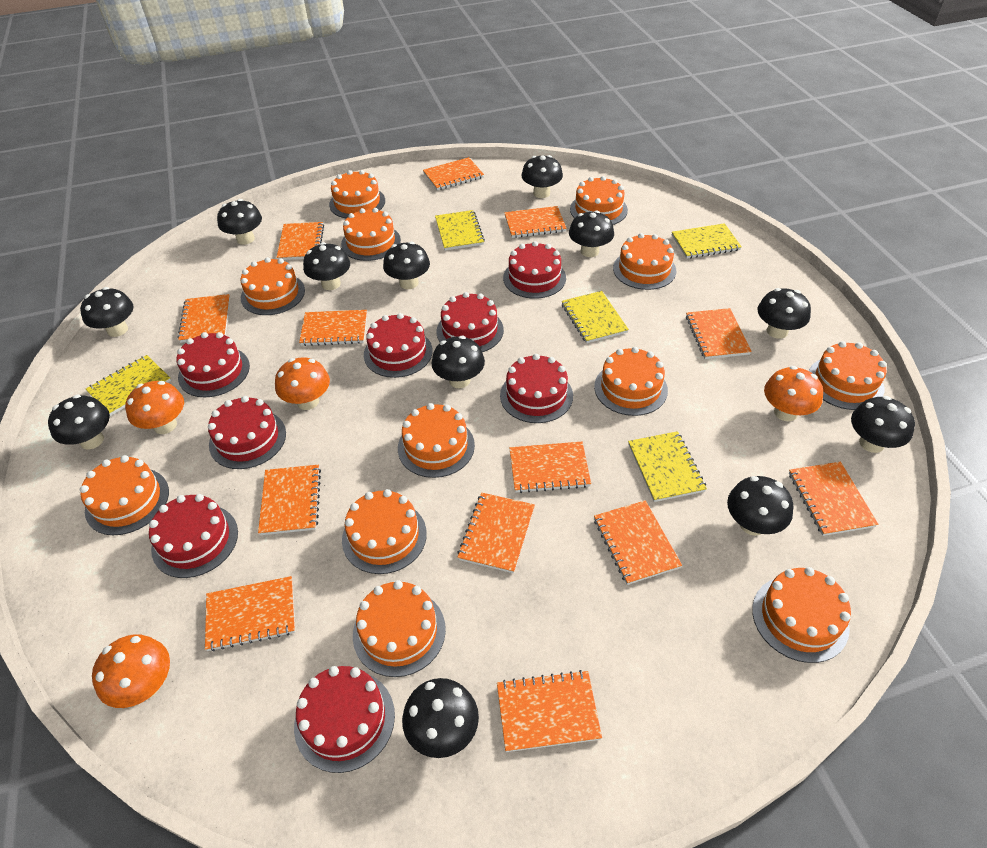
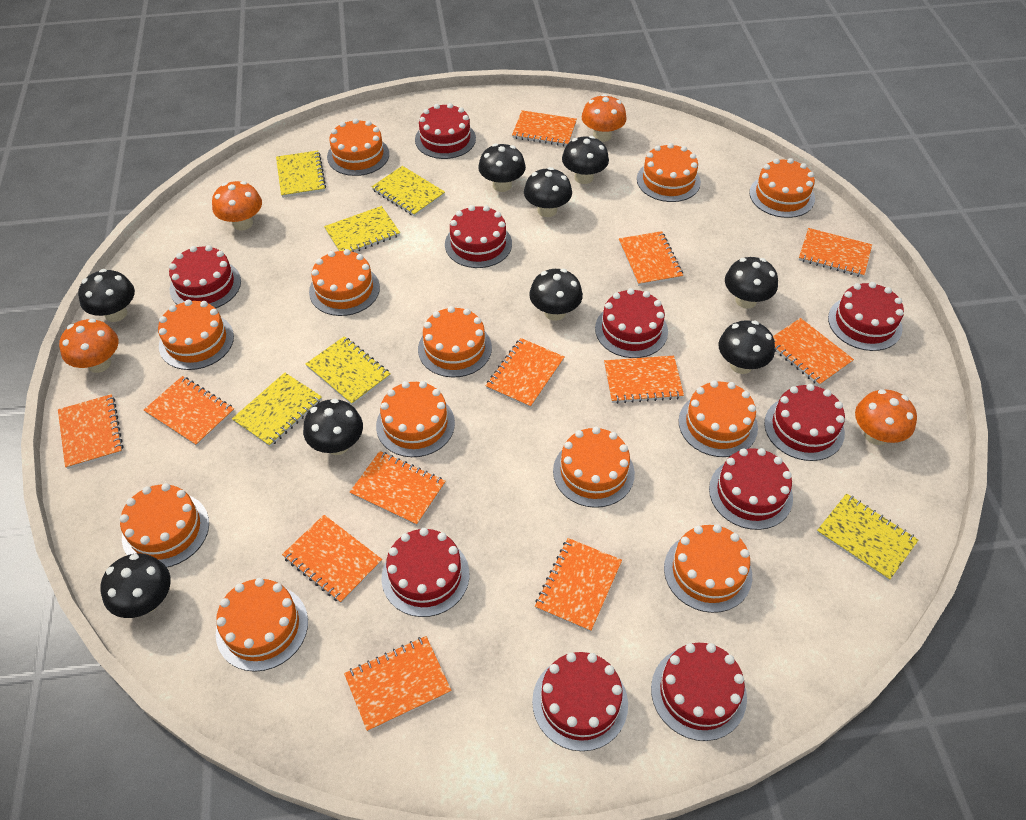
black mushroom: [48,394,110,449] [80,287,134,337] [217,199,262,245] [303,242,350,290] [383,242,430,289] [402,678,479,758] [431,336,485,388] [522,155,563,198] [569,211,614,257] [727,476,793,536] [758,288,811,339] [851,396,915,453] = 12 -> [78,269,135,322] [101,553,171,618] [303,399,363,455] [478,143,526,192] [524,167,572,217] [529,269,583,321] [562,136,609,184] [718,320,775,374] [725,257,778,308] = 9
orange notebook: [178,294,230,343] [205,576,295,652] [258,465,321,535] [276,222,324,260] [299,310,367,346] [423,157,484,190] [457,493,535,573] [497,670,602,752] [504,206,566,238] [510,442,591,493] [594,500,682,585] [686,308,752,359] [789,462,878,536] = 13 -> [58,394,123,469] [144,376,235,446] [282,515,382,603] [344,636,452,732] [350,451,446,526] [486,338,564,408] [512,110,577,146] [535,538,622,632] [604,356,684,404] [619,231,683,286] [773,318,854,386] [799,228,872,278] = 12
red cake: [149,494,238,578] [177,332,250,397] [208,396,286,469] [294,666,395,773] [364,313,433,378] [437,292,504,352] [500,354,573,423] [503,241,566,299] = 8 -> [169,245,241,308] [381,528,469,617] [415,103,476,159] [445,205,512,268] [532,652,628,751] [595,288,668,358] [651,643,747,741] [709,448,793,530] [764,384,845,461] [828,282,904,351] = 10
yellow notebook: [86,355,171,416] [435,210,485,250] [562,291,629,343] [628,431,707,502] [672,223,742,259] = 5 -> [232,373,322,447] [276,151,326,198] [306,336,391,405] [324,206,400,252] [371,166,445,217] [817,493,918,581] = 6

